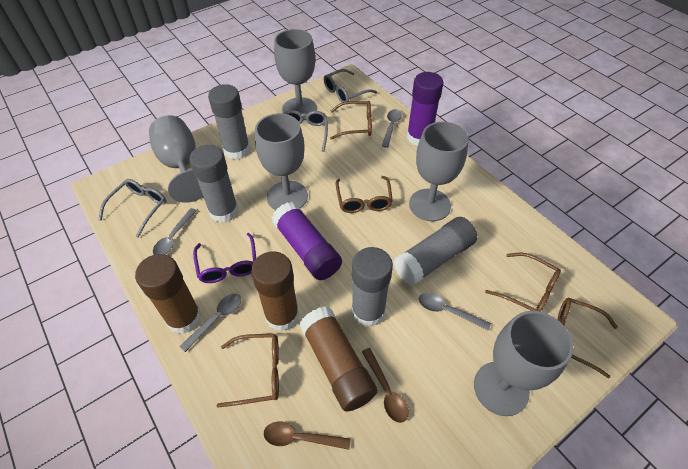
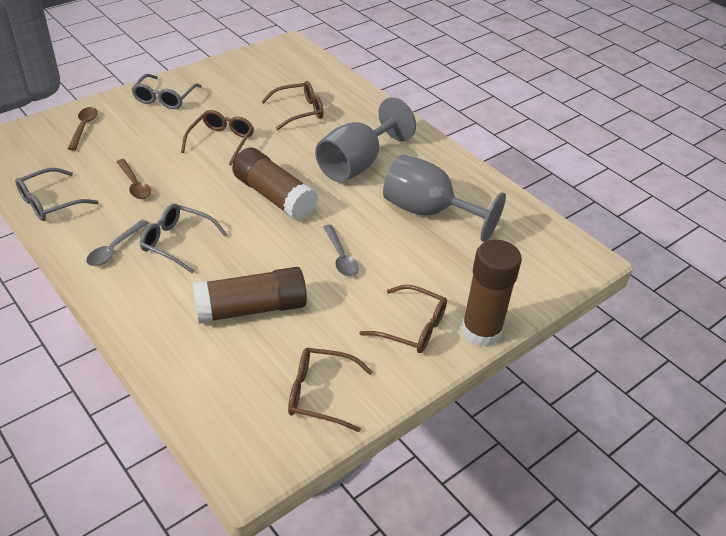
brown glasses: [217,334,279,408] [330,101,372,140] [336,176,393,213] [485,252,561,312] [557,298,618,379] = 5 -> [181,110,254,166] [261,81,324,130] [288,348,373,432] [359,285,447,353] = 4
grey glue stick: [189,145,239,223] [208,84,250,160] [351,247,393,327] [393,217,477,286] = 4 -> none = 0
grey goblet: [149,115,203,203] [255,113,308,210] [274,29,317,120] [409,122,469,221] [474,311,573,416] = 5 -> [315,97,416,182] [383,155,506,242] = 2
grey spoon: [153,208,197,255] [180,294,241,352] [382,109,402,148] [419,293,491,331] = 4 -> [86,219,149,266] [324,225,359,276] = 2
purple glasses: [193,233,256,283] = 1 -> none = 0
purple glue stick: [272,202,342,280] [407,72,444,146] = 2 -> none = 0

